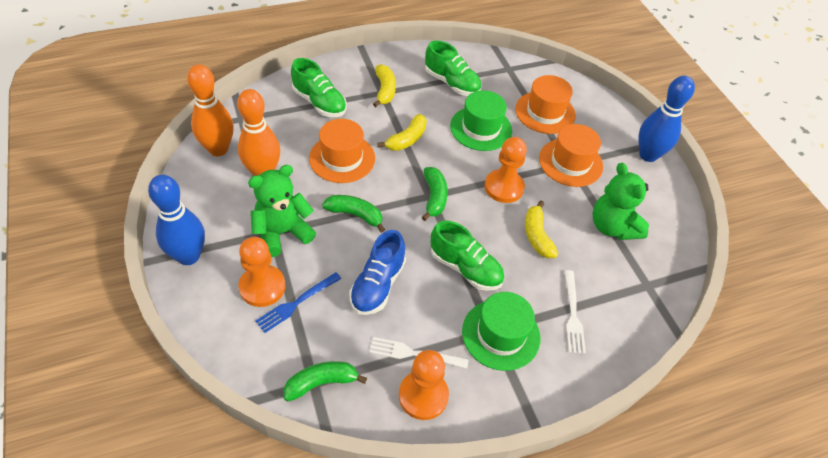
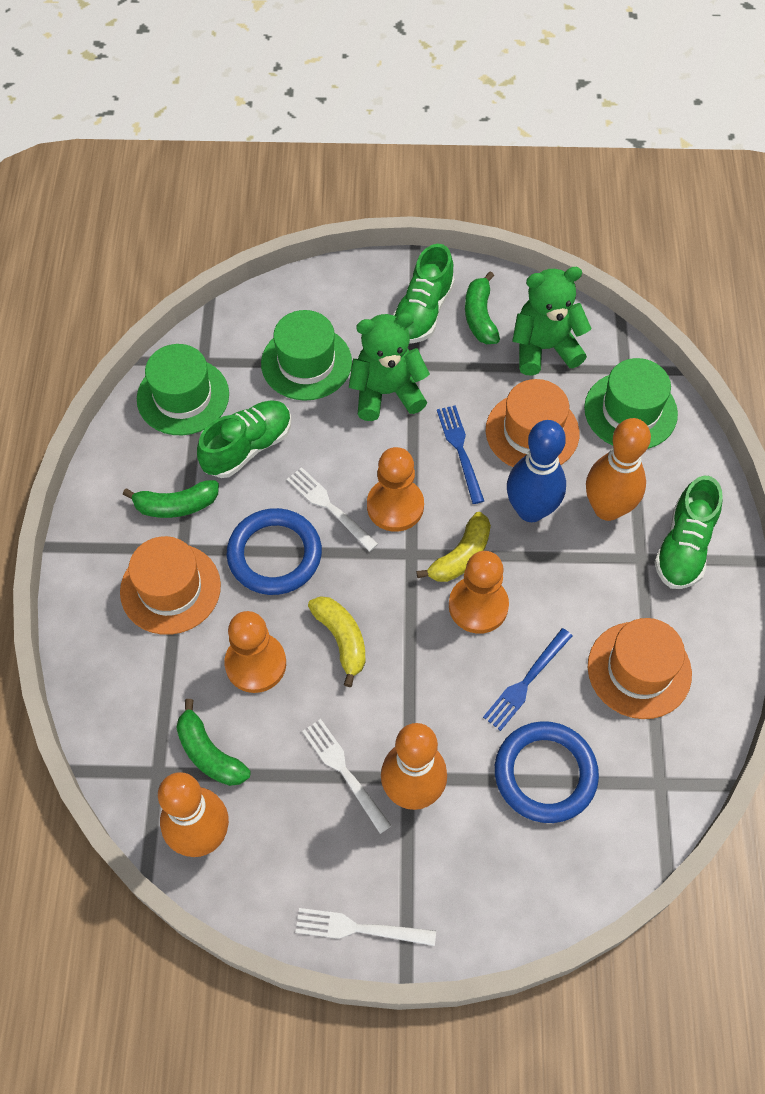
blue bowling pin: [148,175,205,265] [639,76,695,162] = 2 -> [507,420,566,522] = 1
blue fork: [255,272,341,333] = 1 -> [437,405,484,504] [483,628,572,731] = 2
blue ring: none = 0 -> [227,508,322,595] [495,721,599,823] = 2
blue shoe: [349,230,406,315] = 1 -> none = 0
green hat: [450,90,512,151] [462,292,540,371] = 2 -> [137,344,229,435] [261,310,352,401] [584,358,678,449] = 3
orange bowling pin: [187,64,234,156] [237,89,280,176] = 2 -> [158,772,229,857] [381,723,447,810] [586,418,651,521] = 3
white fork: [369,337,469,368] [564,270,586,354] = 2 -> [287,467,378,552] [295,908,436,946] [302,719,392,834] = 3
yellow banana: [373,64,396,107] [378,114,427,151] [525,201,558,258] = 3 -> [308,596,366,687] [416,512,491,582] = 2

